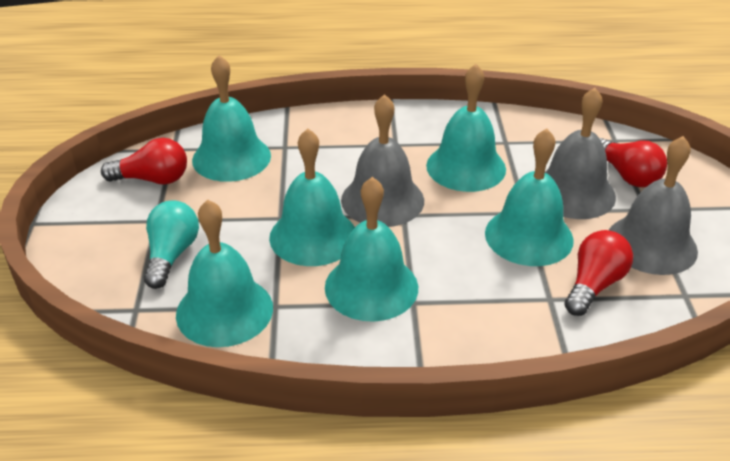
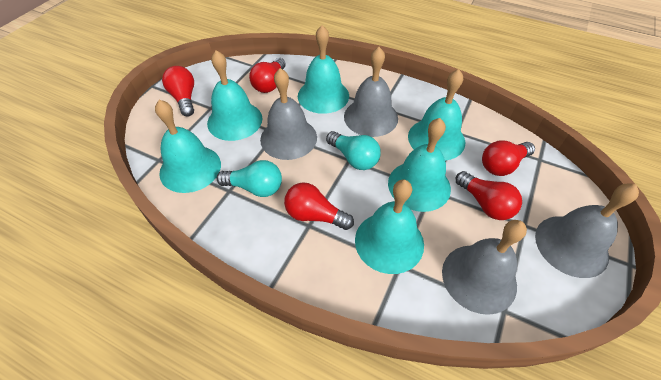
grey bell: [341,94,424,227] [545,88,616,219] [609,136,698,275] = 3 -> [260,68,317,160] [344,47,398,137] [442,220,527,315] [535,184,639,278] = 4
red light bulb: [101,138,187,185] [565,230,633,316] [600,138,667,187] = 3 -> [162,66,194,116] [249,58,286,93] [284,183,354,230] [456,171,522,220] [482,140,535,176] = 5
turquoise light bulb: [144,201,199,289] = 1 -> [216,160,282,197] [326,131,381,170] = 2

